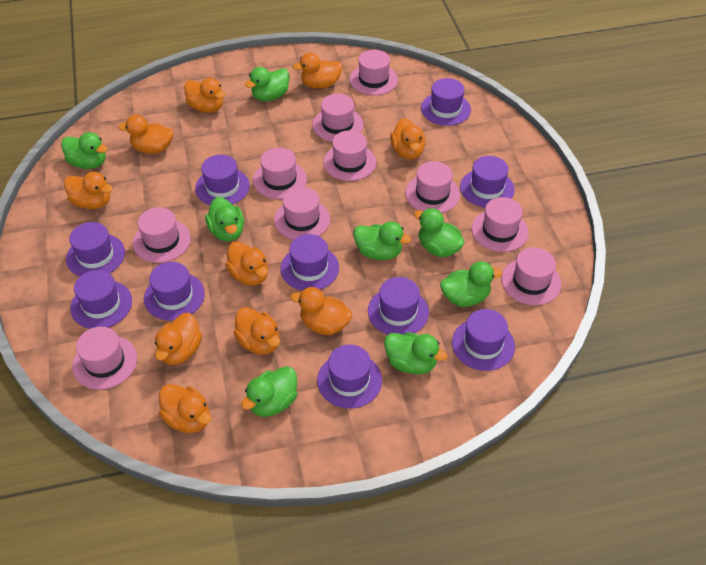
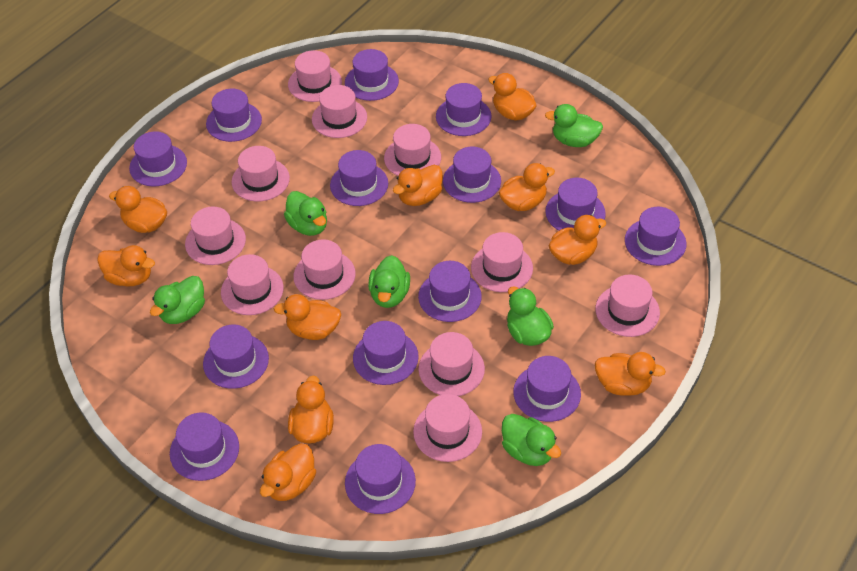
green duck: [61,132,108,169] [205,197,244,242] [241,366,298,417] [245,67,289,101] [353,221,411,260] [384,332,447,374] [414,208,465,257] [440,261,502,307] = 8 -> [150,276,205,324] [284,191,327,236] [368,255,410,308] [502,414,561,466] [507,286,554,346] [545,104,603,147] = 6
pink hat: [72,327,137,390] [133,207,191,263] [253,147,307,199] [274,186,330,240] [312,94,363,142] [323,130,376,181] [350,50,398,95] [405,161,460,213] [472,197,529,252] [501,247,561,305] = 10 -> [185,206,246,265] [221,254,284,315] [231,146,290,202] [288,50,342,102] [293,239,356,300] [312,85,367,138] [384,124,441,176] [413,394,482,462] [418,332,485,396] [471,232,533,292] [595,275,660,337] = 11
purple hat: [66,222,125,276] [70,270,132,329] [144,262,205,320] [195,155,250,205] [280,234,339,291] [317,344,382,408] [368,277,429,335] [421,78,471,126] [452,309,515,371] [460,156,515,208] = 10 -> [129,131,187,186] [170,412,239,481] [203,325,269,389] [206,89,262,142] [330,150,388,206] [345,49,399,101] [345,444,416,514] [353,321,419,385] [418,261,482,322] [436,83,491,136] [443,147,501,203] [513,356,581,422] [545,178,606,230] [625,207,686,266] = 14

